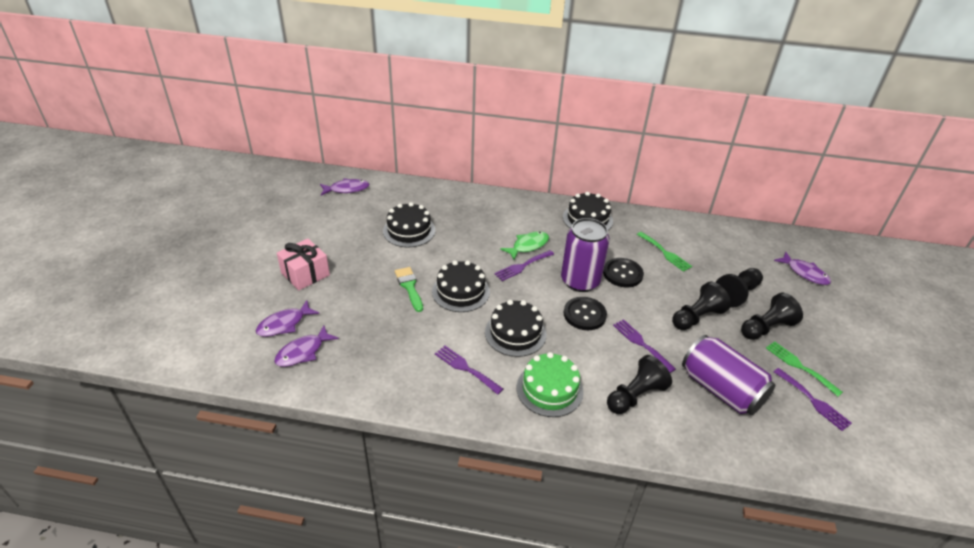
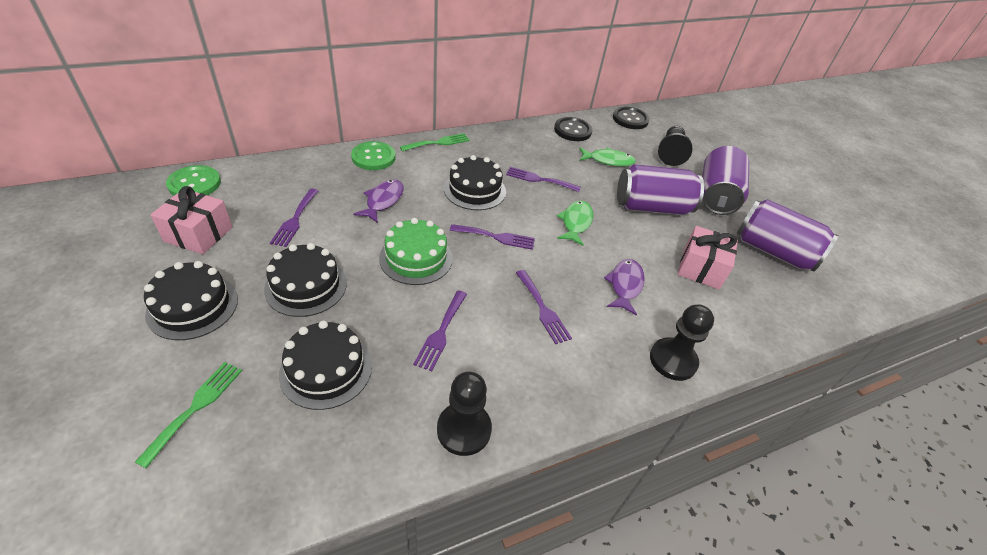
black pawn: [607,355,672,414] [672,282,731,330] [716,268,763,307] [741,293,803,340] = 4 -> [437,372,492,456] [650,304,714,381] [658,126,692,166] = 3
green brush: [395,267,423,312] = 1 -> none = 0
green button: none = 0 -> [166,165,221,196] [351,141,396,170] = 2
green fish: [500,231,549,260] = 1 -> [557,200,594,246] [579,147,636,166] = 2
pink gift: [277,239,330,290] = 1 -> [150,186,232,254] [678,226,738,290] = 2
purple can: [561,218,610,292] [682,335,775,415] = 2 -> [617,164,704,215] [702,146,749,215] [737,199,838,272] = 3
purple fish: [256,300,319,337] [274,325,339,367] [320,178,369,195] [774,252,831,285] = 4 -> [354,179,404,223] [604,259,644,316] = 2
purple fork: [435,346,503,395] [494,250,554,281] [613,319,676,373] [774,368,852,431] = 4 -> [270,189,318,247] [413,291,467,371] [450,224,535,250] [506,167,581,192] [516,270,572,344] = 5

